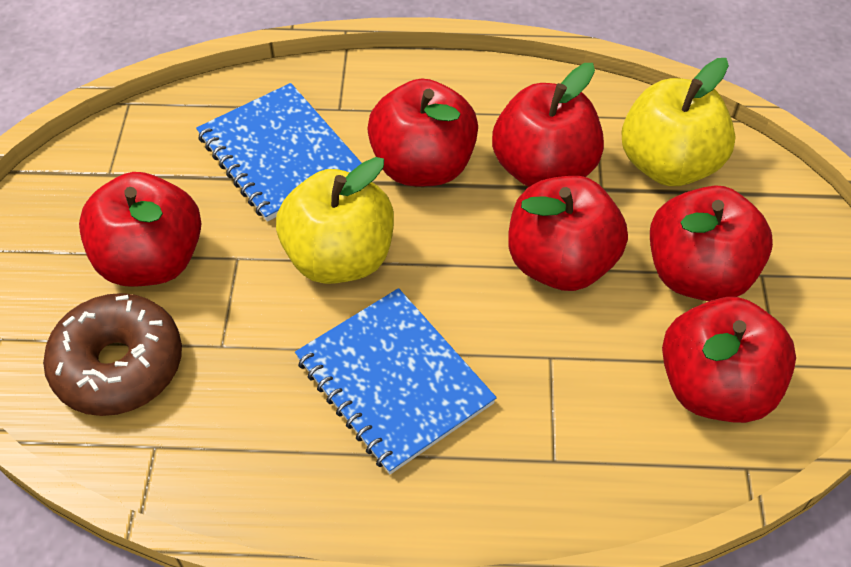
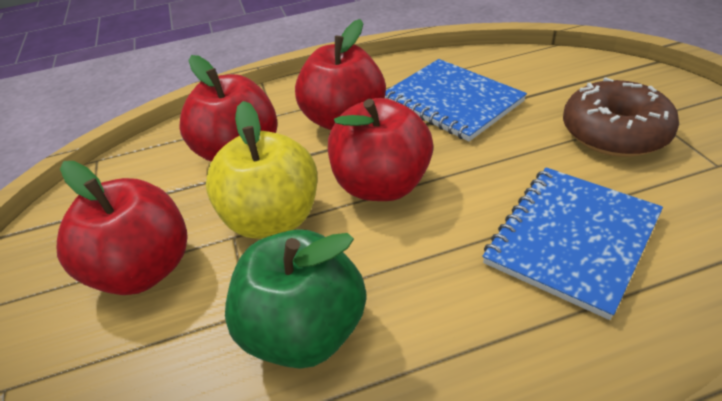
green apple: none = 0 -> [225,229,367,369] = 1
red apple: [79,172,201,287] [367,79,478,186] [492,63,604,187] [508,176,628,291] [650,185,773,301] [662,297,796,423] = 6 -> [57,161,188,295] [179,55,278,162] [295,19,386,130] [328,98,433,201] = 4
yellow apple: [276,157,394,284] [621,58,736,186] = 2 -> [206,101,317,239] = 1

